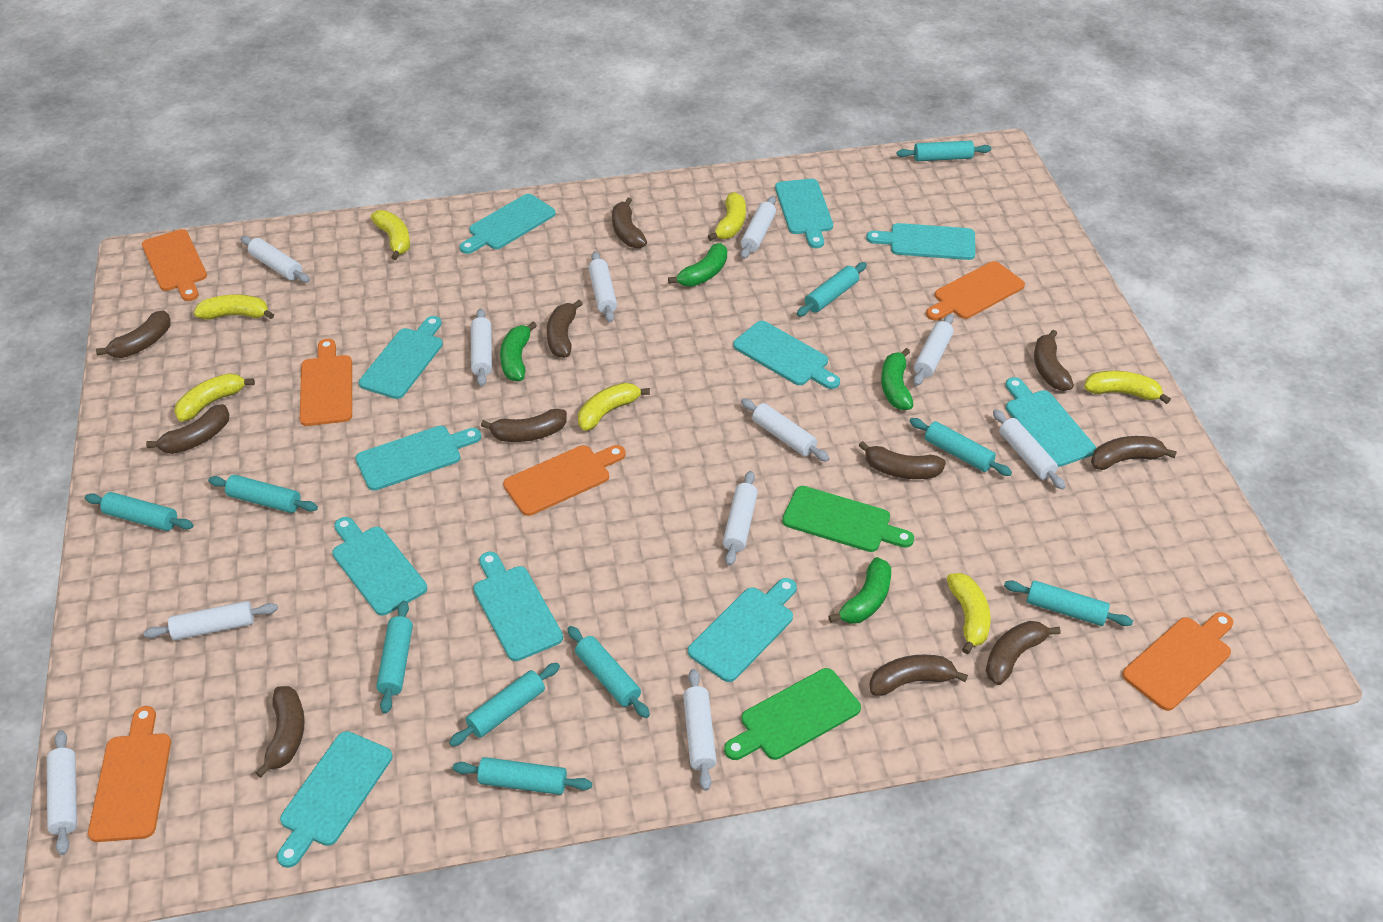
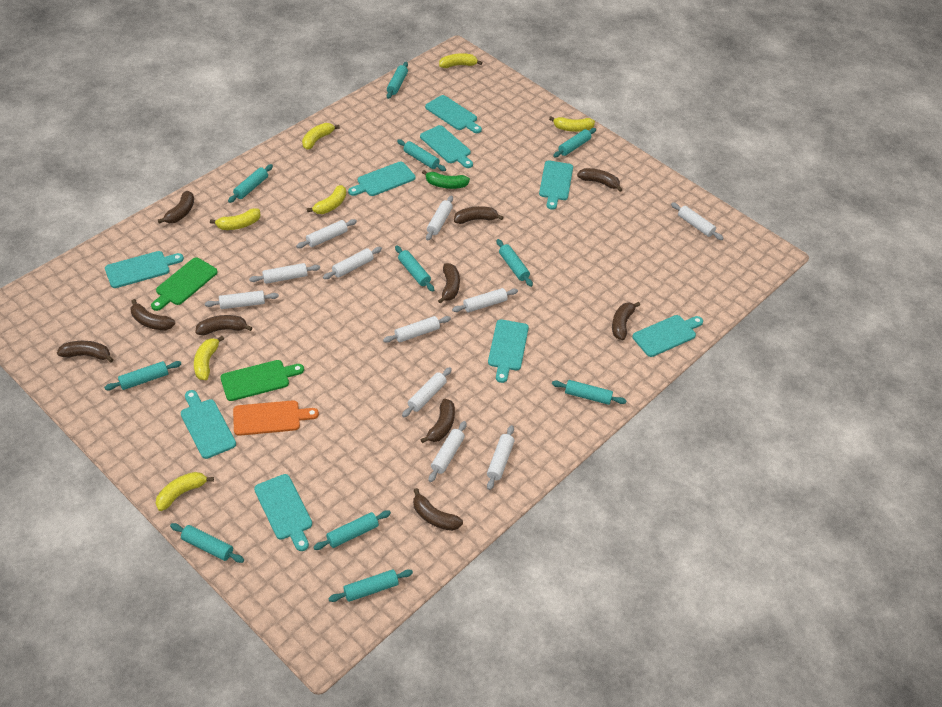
brown banana: [96,310,171,358] [146,404,229,454] [255,686,305,778] [481,409,567,442] [547,300,582,358] [612,197,647,248] [859,441,946,479] [869,655,968,696] [986,621,1061,685] [1034,330,1074,391] [1091,436,1177,470] = 11 -> [57,341,114,363] [131,299,175,330] [158,191,194,223] [195,315,252,335] [413,488,463,531] [420,399,455,443] [438,263,460,304] [454,206,504,224] [577,168,623,192] [612,302,640,340] = 10
green banana: [500,322,537,381] [668,243,727,287] [829,557,891,624] [881,348,913,410] = 4 -> [422,170,470,189] = 1
orange cutting board: [88,706,171,842] [142,229,207,301] [300,339,352,426] [503,445,626,516] [926,261,1025,320] [1122,612,1233,711] = 6 -> [233,400,319,436] = 1
turquoise cutting board: [277,731,393,868] [332,517,427,616] [355,426,481,491] [359,316,443,399] [459,194,556,254] [473,552,563,661] [688,578,797,682] [733,321,840,389] [775,179,833,248] [866,223,975,260] [1006,377,1096,467] = 11 -> [105,251,184,288] [181,390,236,459] [254,474,312,551] [348,162,415,196] [420,125,473,168] [425,95,482,133] [488,319,529,383] [539,160,573,210] [632,315,703,357] = 9
turquoise rolling pin: [85,492,194,531] [208,475,318,513] [376,601,413,714] [449,663,560,746] [453,757,592,795] [567,626,650,718] [797,262,867,317] [897,141,991,161] [910,418,1012,476] [1004,580,1133,626] = 10 -> [104,361,181,390] [170,523,244,563] [228,164,273,203] [313,510,391,550] [328,569,413,602] [387,62,408,99] [395,245,434,292] [397,139,446,171] [496,239,533,287] [552,380,627,405] [553,128,596,157] = 11

